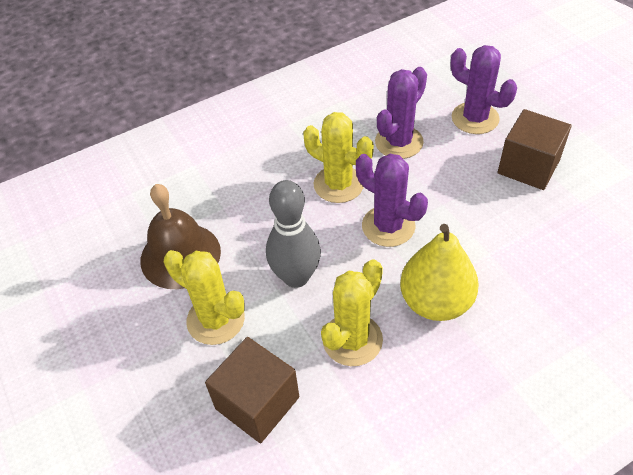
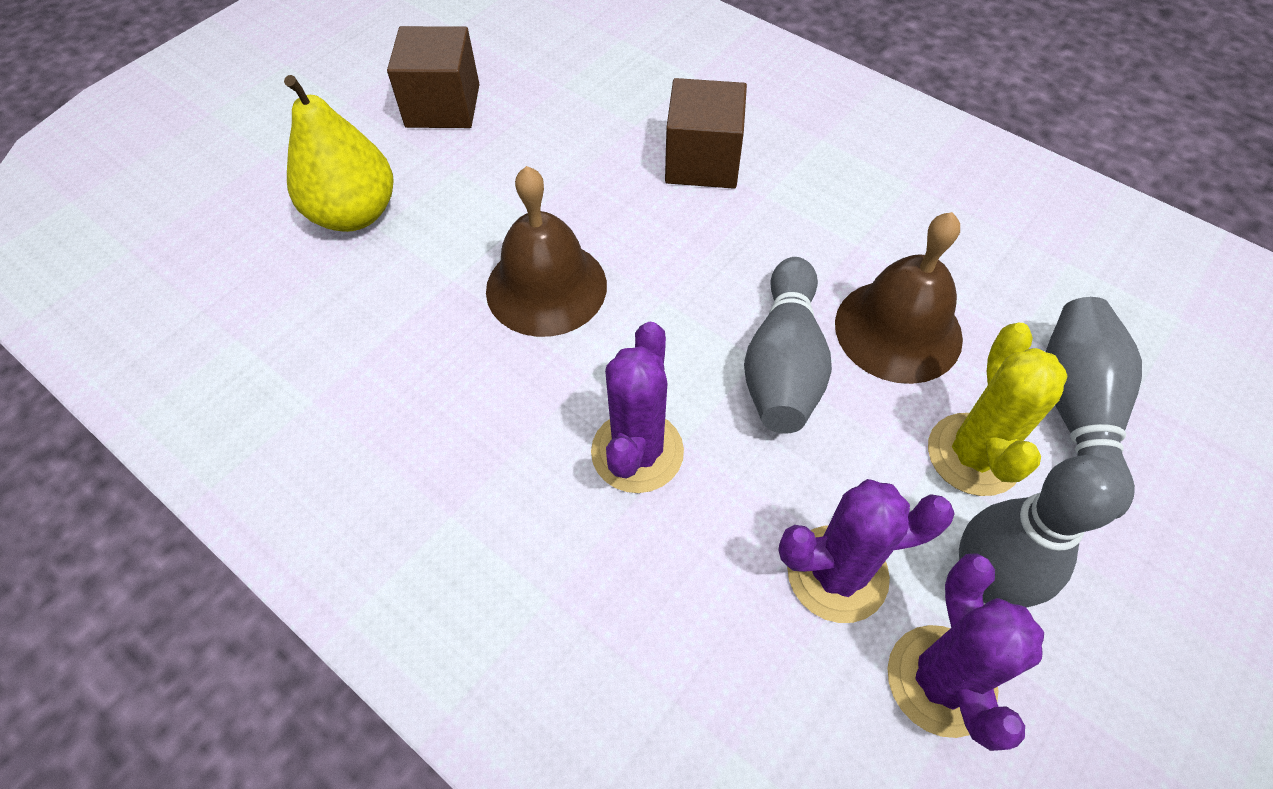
brown bell: [140,184,221,289] = 1 -> [486,166,607,337] [835,212,963,384] = 2
grey bowling pin: [266,180,321,288] = 1 -> [744,257,832,434] [959,455,1127,608] [1046,297,1142,519] = 3
yellow cactus: [164,250,245,345] [303,112,374,203] [321,260,383,366] = 3 -> [928,323,1067,496] = 1

